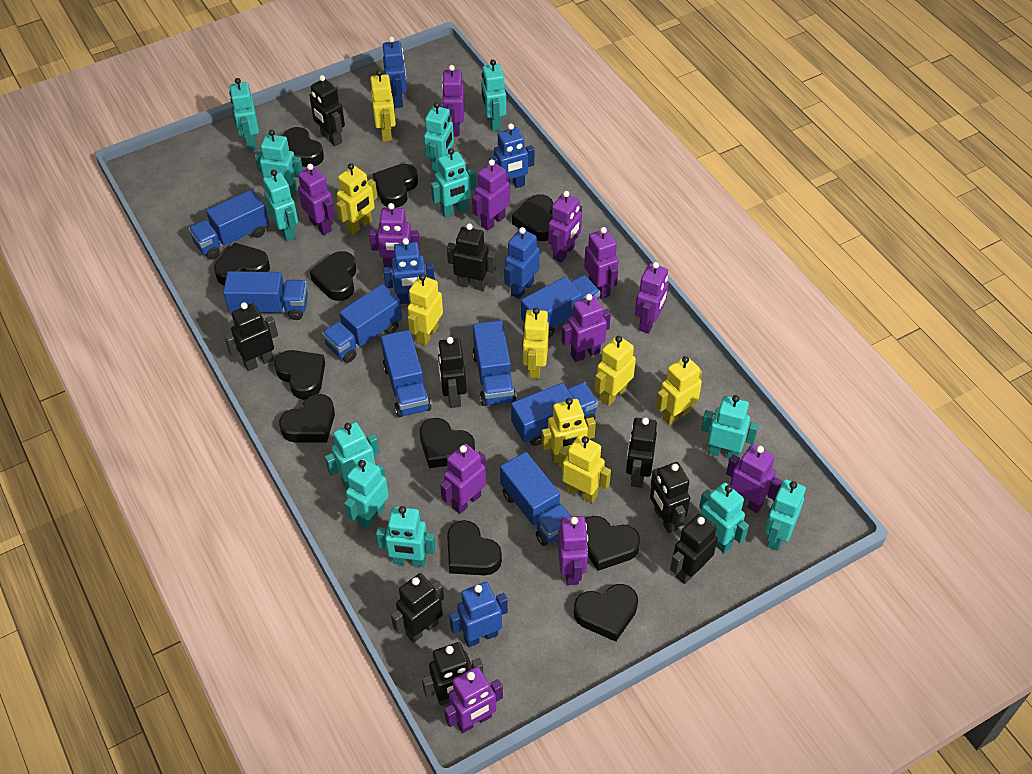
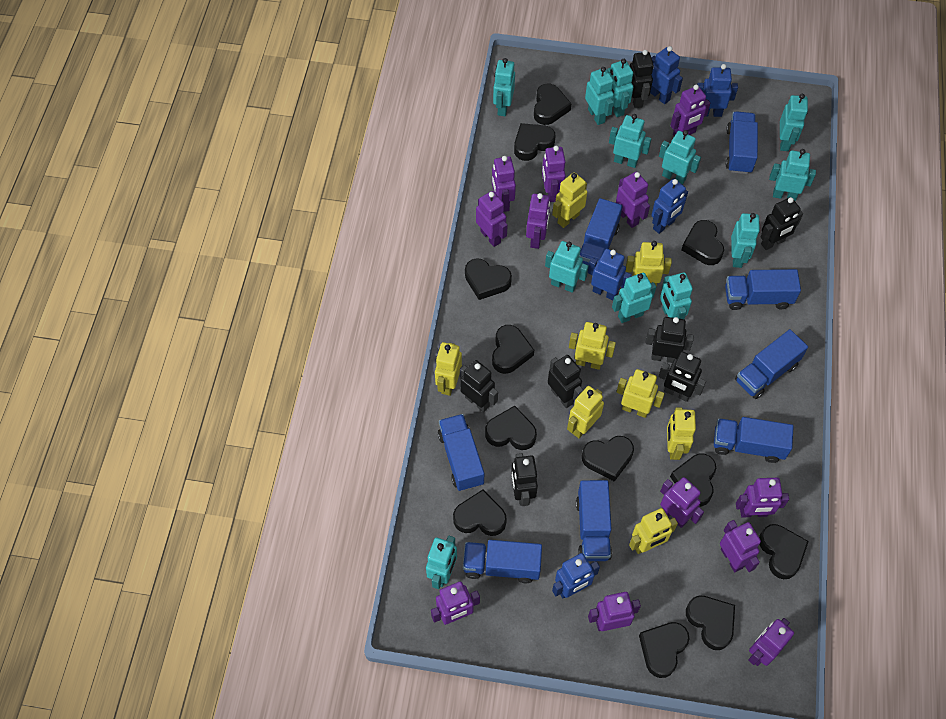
black heart: [214,242,270,285] [274,350,325,400] [279,394,335,442] [283,127,324,167] [310,251,356,301] [373,164,418,208] [420,418,475,468] [447,520,502,575] [512,194,554,241] [574,584,638,642] [585,516,640,571] = 11 -> [453,490,507,536] [465,258,512,300] [485,406,537,450] [492,325,534,374] [514,123,556,161] [534,84,572,125] [582,436,634,482] [639,622,690,678] [670,454,716,507] [681,220,724,265] [686,596,735,650] [759,524,809,579] = 12
black robot: [225,302,278,371] [309,75,345,146] [391,573,444,643] [422,642,483,706] [438,337,467,408] [447,223,496,291] [626,417,657,488] [650,462,690,533] [670,514,718,584] = 9 -> [460,360,498,412] [511,453,538,506] [548,355,583,408] [630,50,654,108] [646,317,694,363] [658,352,706,402] [761,197,803,250] = 7

